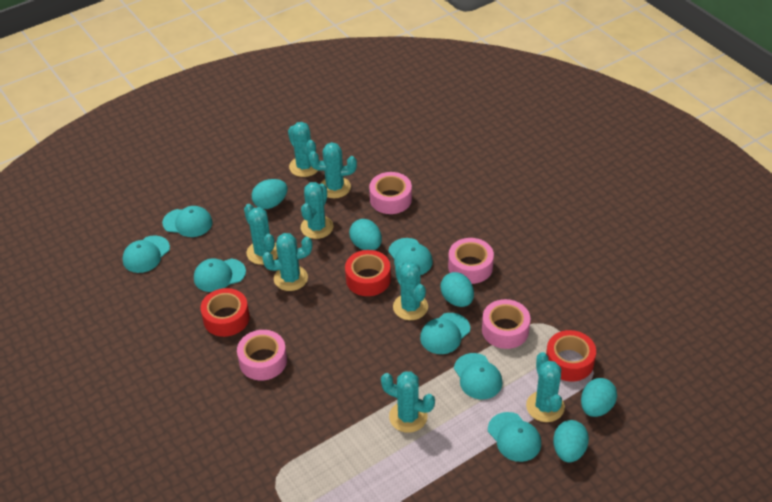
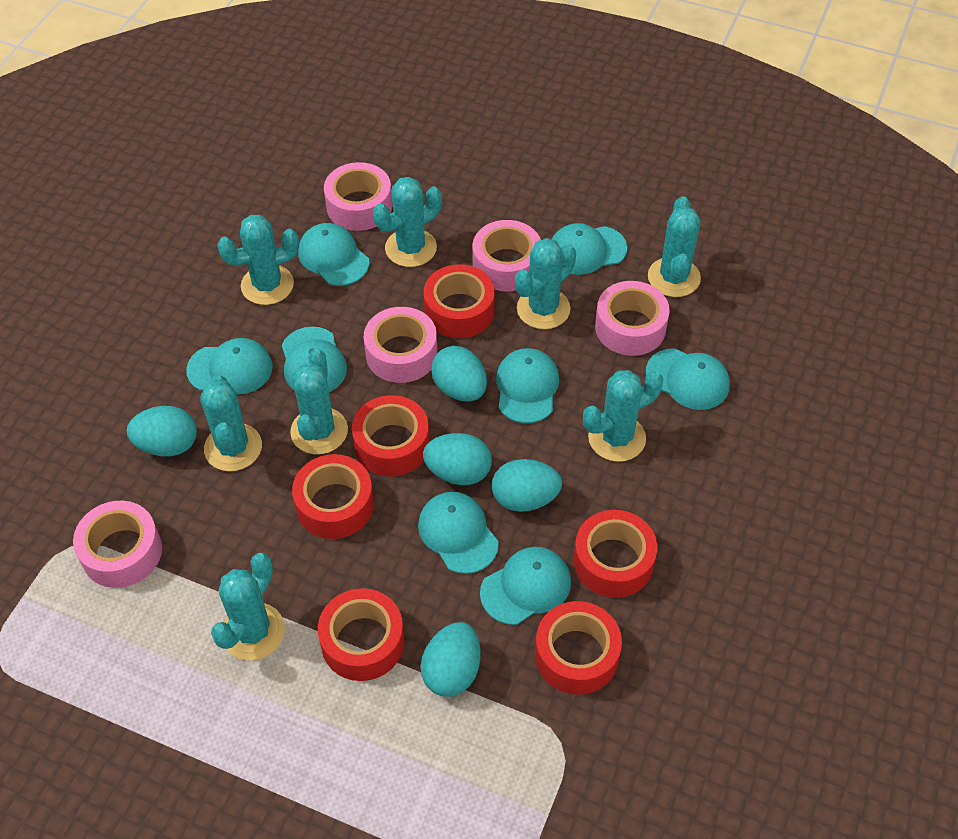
pink tape: [237,330,287,381] [369,172,412,214] [448,238,494,284] [482,299,530,349] = 4 -> [73,501,162,588] [324,162,393,231] [364,307,438,383] [473,220,541,291] [595,281,670,356] = 5
red tape: [200,288,250,337] [345,250,391,296] [546,330,596,382] = 3 -> [292,454,374,539] [318,588,405,681] [352,395,430,477] [423,264,495,338] [535,601,622,695] [574,510,657,598] = 6
turquoise cap: [122,235,170,273] [162,206,213,237] [194,258,246,292] [388,238,433,275] [420,313,470,354] [454,353,503,399] [488,412,541,462] = 7 -> [186,338,273,394] [282,327,347,392] [298,223,369,286] [418,492,499,574] [480,547,571,625] [496,348,559,423] [551,223,627,275] [646,348,730,410] = 8

